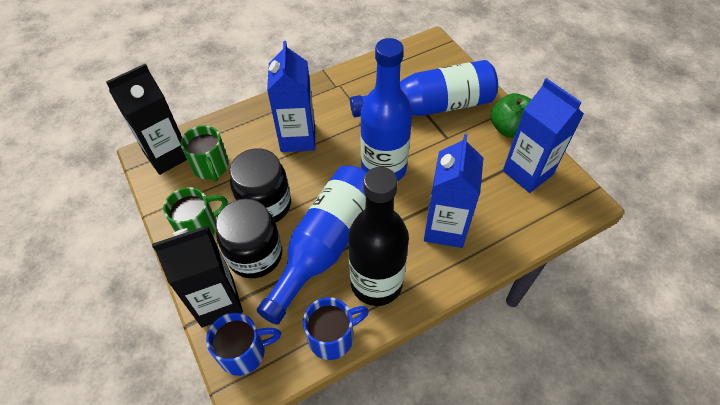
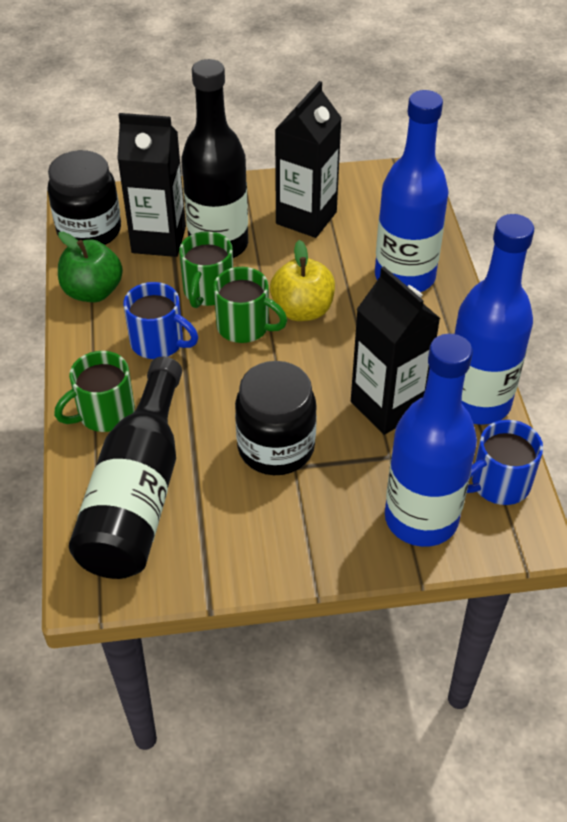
black bottle: [348,167,409,306] = 1 -> [69,357,182,579] [181,59,248,258] = 2
black carton: [106,64,187,175] [152,226,243,327] = 2 -> [117,113,186,257] [275,81,342,238] [351,267,441,435] = 3
blue carton: [267,41,315,152] [424,134,483,248] [503,78,584,193] = 3 -> none = 0
green mug: [163,187,228,235] [181,125,229,182] = 2 -> [54,351,135,432] [179,231,233,308] [213,267,287,343] = 3
yellow apple: none = 0 -> [270,240,335,321] = 1

